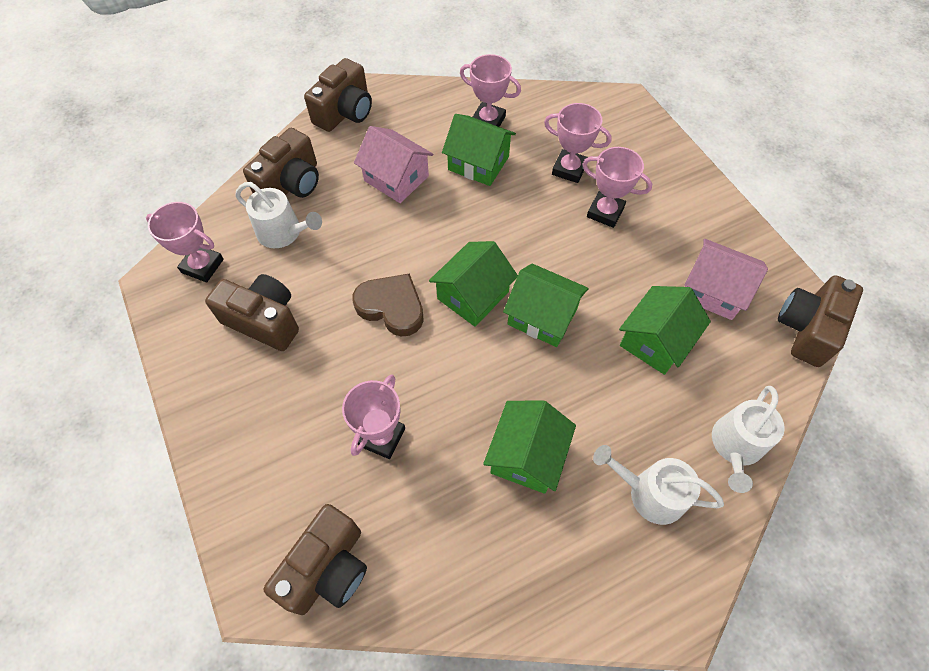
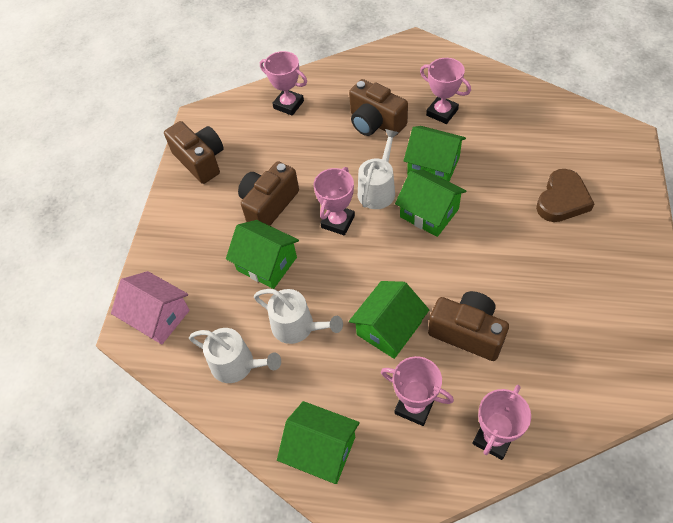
brown camera: [205,274,299,351] [243,128,319,198] [263,504,367,615] [304,58,372,132] [778,275,863,367] = 5 -> [164,121,224,184] [238,161,299,226] [349,79,408,136] [428,291,509,361] = 4
pink house: [354,126,433,203] [685,239,768,320] = 2 -> [111,271,190,344] = 1

